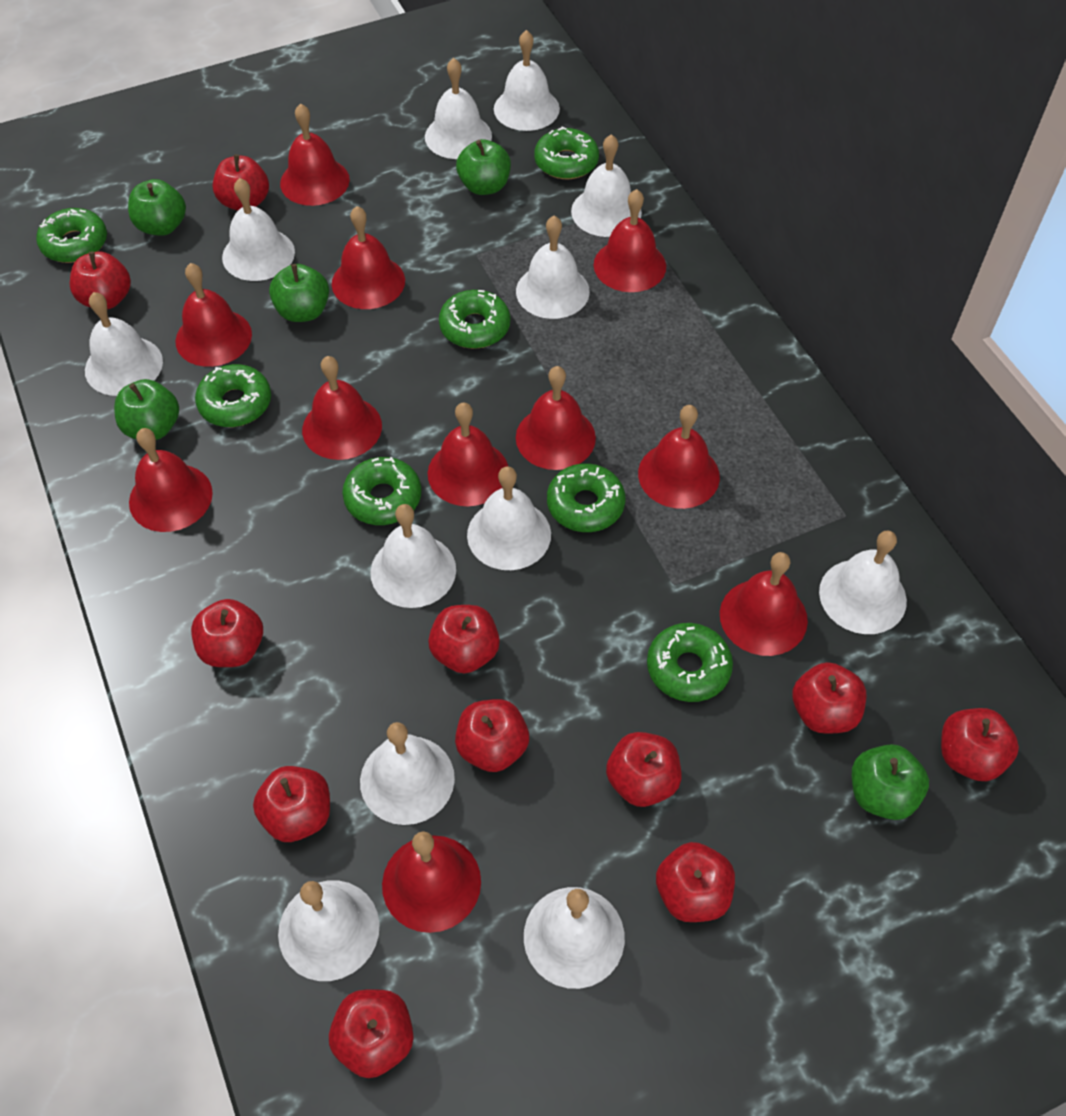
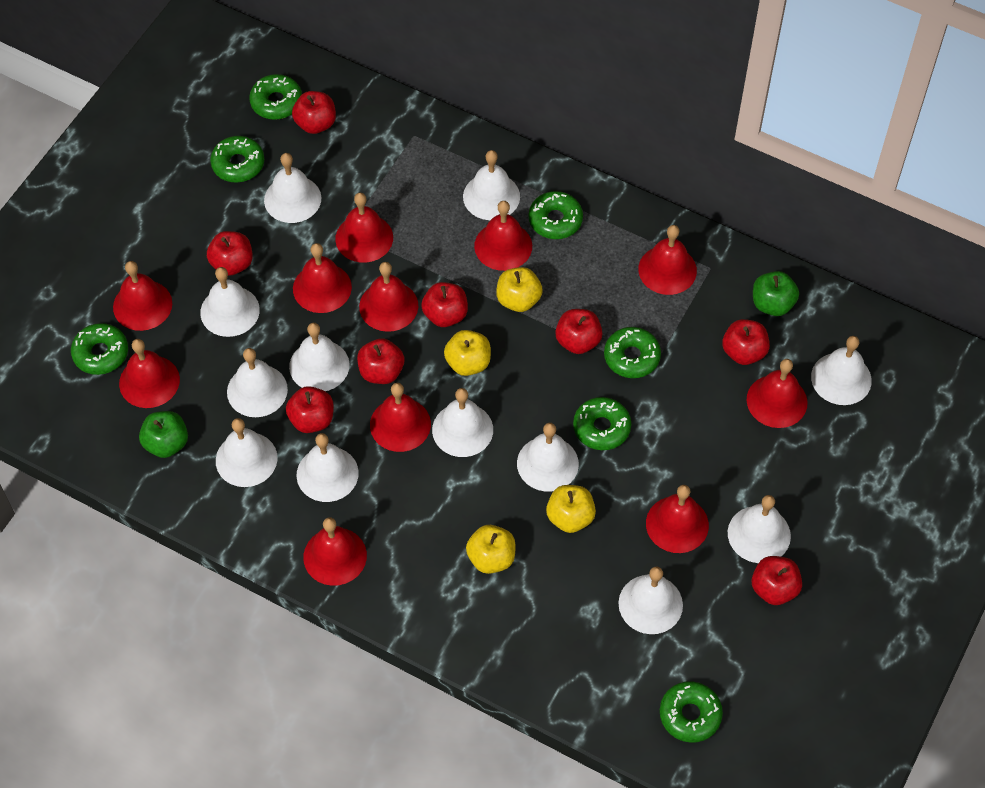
green apple: [114,379,179,440] [128,179,186,236] [269,264,329,322] [456,139,511,195] [852,744,929,820] = 5 -> [139,411,188,458] [753,271,799,316] = 2
red apple: [70,251,131,309] [191,599,263,667] [213,154,269,211] [253,766,330,842] [329,989,414,1078] [428,605,500,673] [455,699,529,772] [606,732,681,807] [656,842,735,922] [792,662,866,734] [941,708,1019,781] = 11 -> [207,231,253,276] [286,386,334,433] [292,91,336,134] [357,338,404,384] [421,282,468,327] [555,309,603,354] [722,319,770,365] [752,556,802,605] = 8
yellow apple: none = 0 -> [444,330,491,376] [466,525,516,574] [496,267,543,312] [546,485,596,533] = 4

